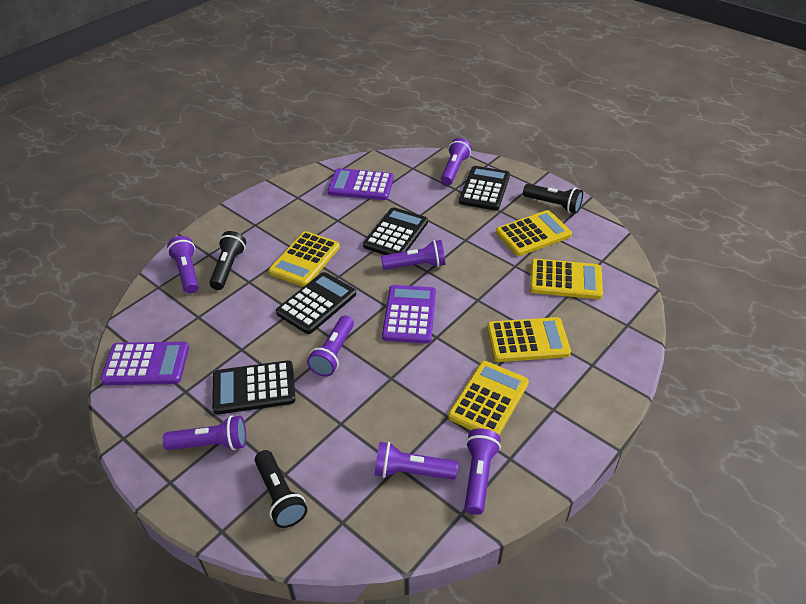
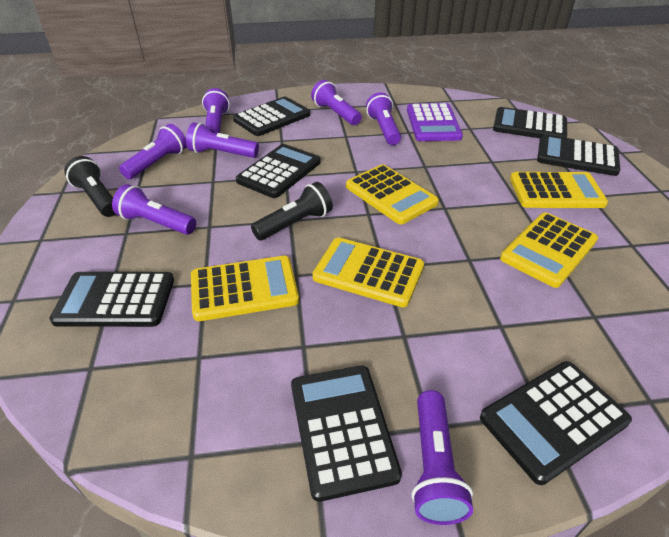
black calculator: [212,360,296,415] [276,272,356,334] [363,207,428,255] [459,166,510,210] = 4 -> [49,272,174,327] [233,97,310,136] [236,144,321,198] [291,365,402,502] [480,361,632,485] [493,107,567,138] [537,135,620,176] = 7
black flashlight: [209,231,246,290] [255,450,307,528] [523,184,583,213] = 3 -> [64,156,115,217] [251,182,333,240] = 2
purple calculator: [100,342,189,385] [328,168,394,200] [382,285,436,344] = 3 -> [407,103,463,141] = 1

